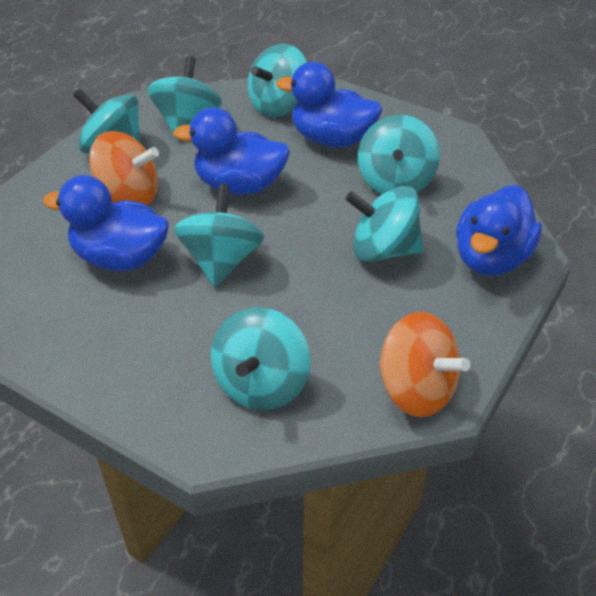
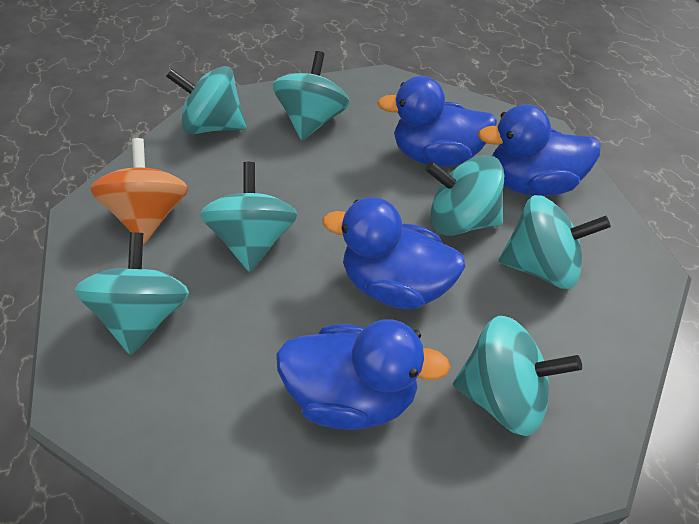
orange spinning top: [89,131,159,206] [379,312,470,417] = 2 -> [90,138,188,244] = 1

